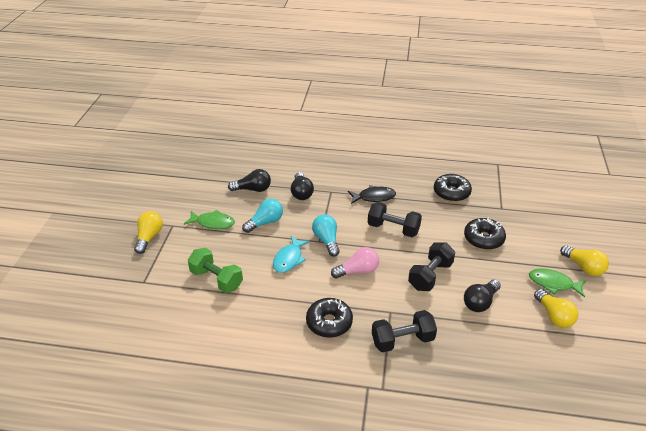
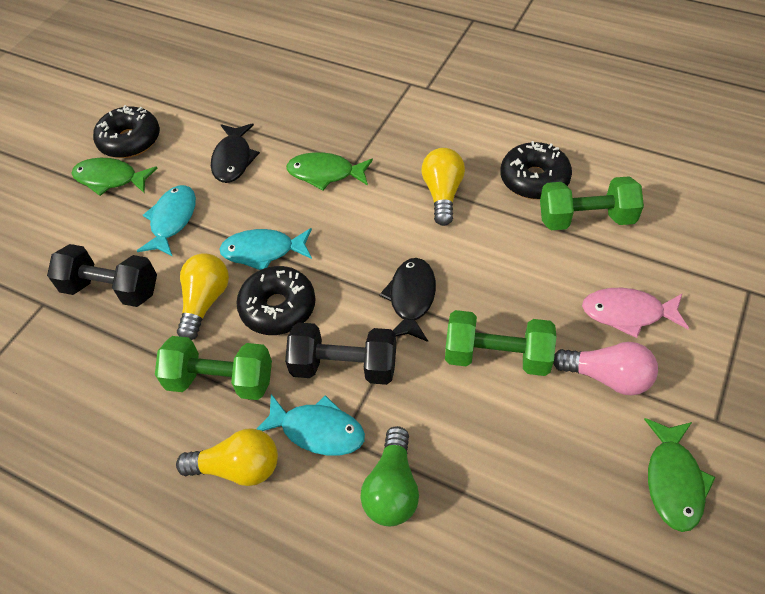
black dumbbell: [368,202,422,237] [372,310,437,352] [408,242,455,291] = 3 -> [47,244,157,307] [285,322,396,385] = 2
black fish: [348,185,396,204] = 1 -> [211,124,260,183] [379,258,436,342] = 2
black light bulb: [228,169,271,192] [291,172,314,200] [464,280,501,312] = 3 -> none = 0
green dumbbell: [188,248,243,293] = 1 -> [155,336,272,400] [445,310,556,376] [540,176,644,230] = 3
green fish: [184,210,235,229] [529,268,586,297] = 2 -> [71,158,157,196] [286,152,373,190] [644,418,716,532] = 3
green light bulb: none = 0 -> [360,426,419,526] = 1
pink fish: none = 0 -> [582,288,689,338] = 1
turquoise fish: [273,236,310,273] = 1 -> [137,185,196,257] [219,228,312,270] [257,394,365,456] = 3
turquoise light bulb: [242,199,283,233] [312,214,340,257] = 2 -> none = 0

